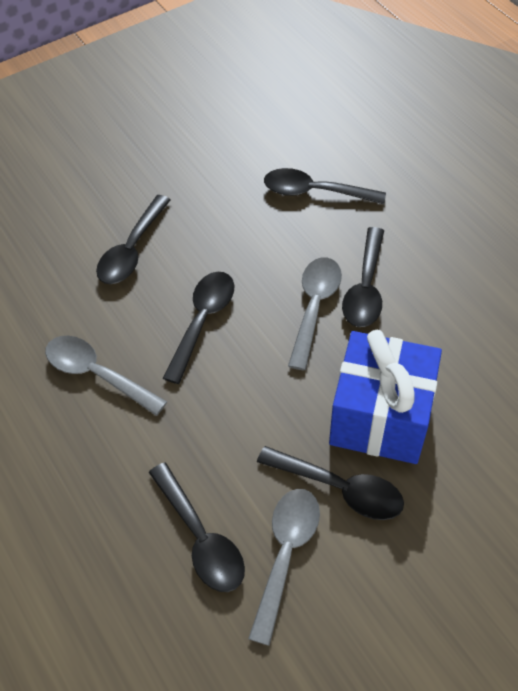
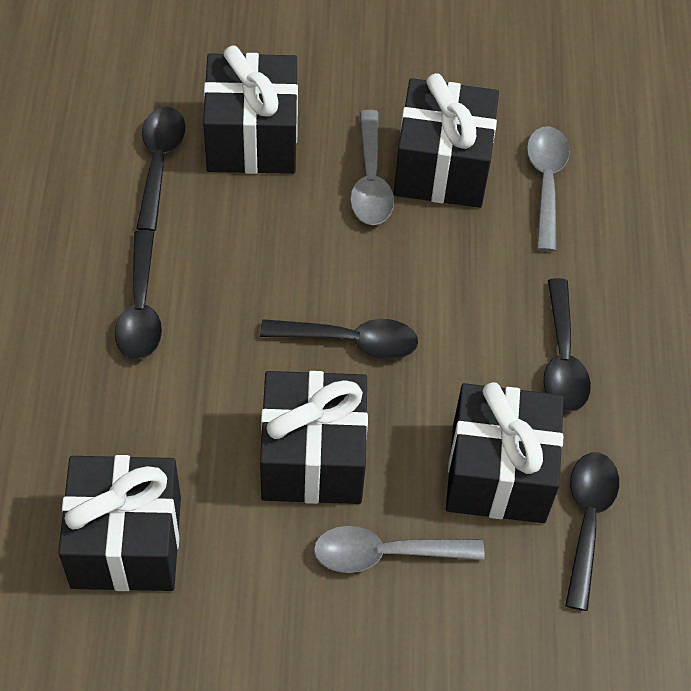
black gift: none = 0 -> [58,455,181,591] [203,46,298,174] [260,371,368,504] [393,73,499,208] [446,382,564,523] = 5
black spoon: [96,195,171,284] [149,463,245,592] [162,272,234,384] [257,446,404,520] [264,168,386,204] [342,227,384,327] = 6 -> [115,230,162,360] [136,107,185,231] [260,319,418,359] [544,278,591,412] [565,453,619,611] = 5
blue gift: [329,330,442,464] = 1 -> none = 0

